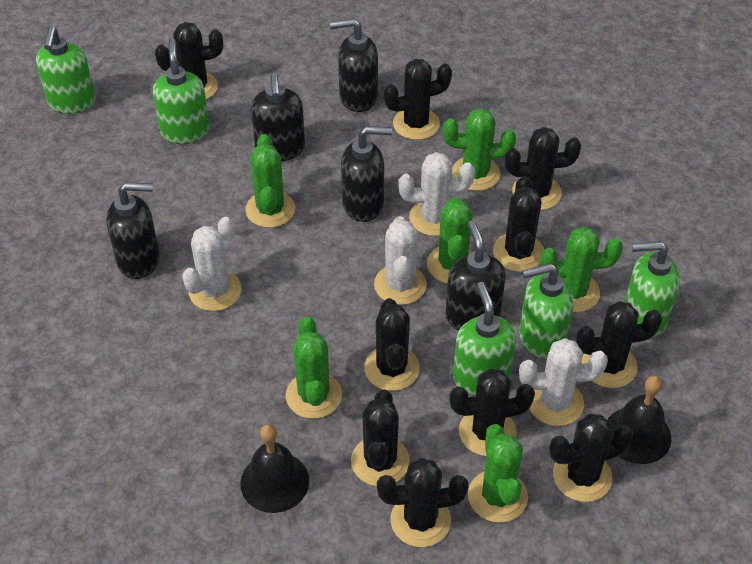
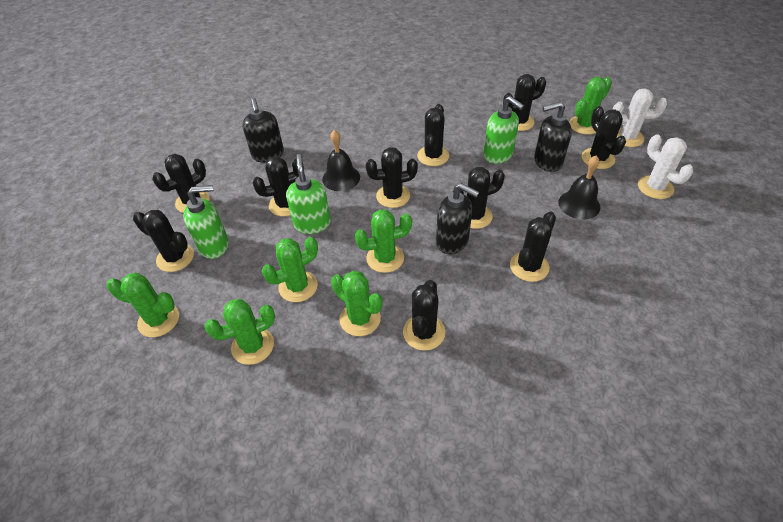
black soap dispenser: [106,182,160,279] [251,73,305,161] [330,18,378,112] [341,126,392,222] [445,221,506,330] = 5 -> [242,98,284,162] [436,183,479,254] [534,102,572,172] = 3
green soap dispenser: [36,26,96,114] [153,39,210,144] [453,282,516,395] [519,263,574,359] [625,241,680,338] = 5 -> [183,185,229,259] [286,154,331,234] [483,96,524,164] = 3
white cactus: [182,217,242,311] [374,216,427,305] [398,152,475,236] [519,338,608,426] = 4 -> [612,89,667,147] [638,134,693,199] = 2

